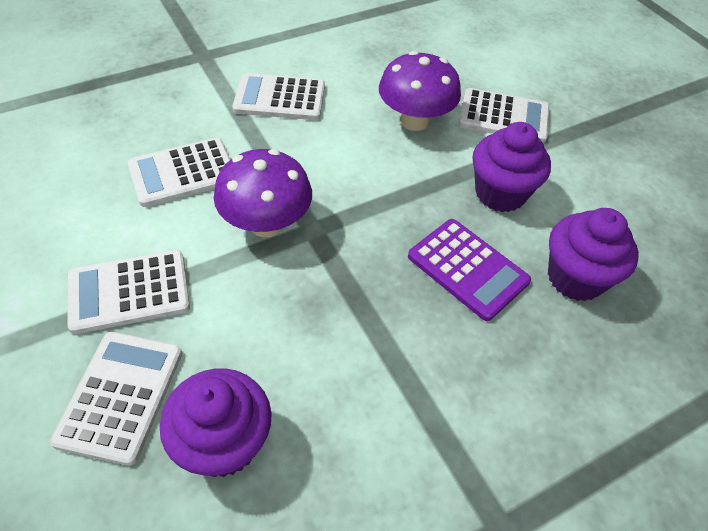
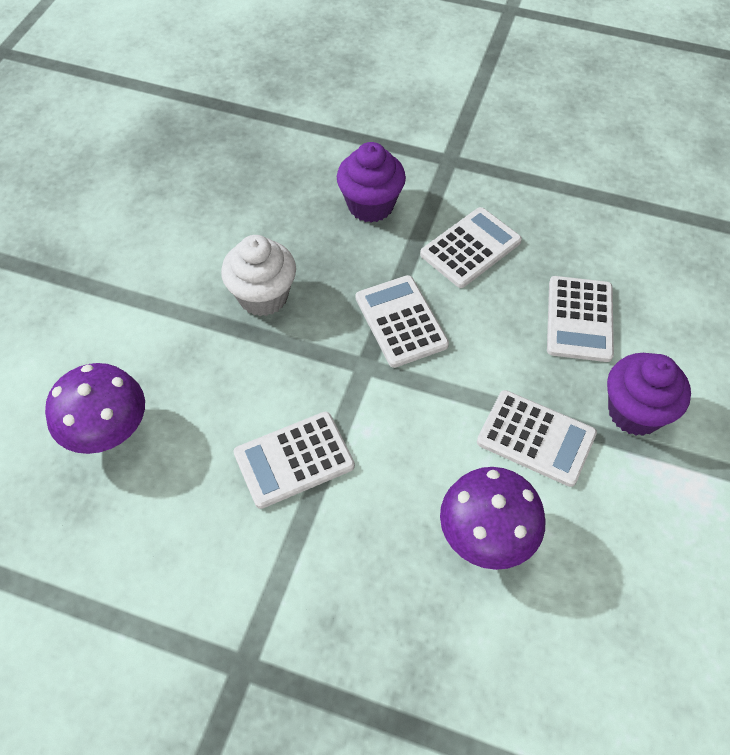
purple calculator: [408,219,531,321] = 1 -> none = 0
purple cupcake: [160,368,272,477] [473,122,551,212] [548,208,639,301] = 3 -> [337,142,406,223] [607,353,691,436] = 2
white cupcake: none = 0 -> [221,235,296,316] = 1

